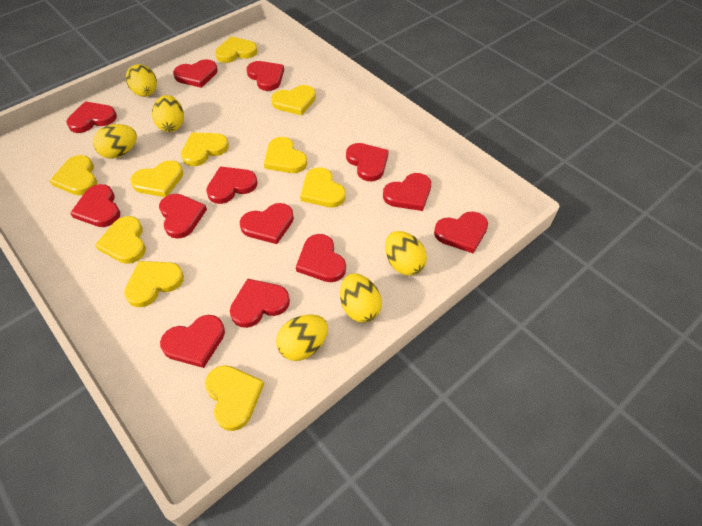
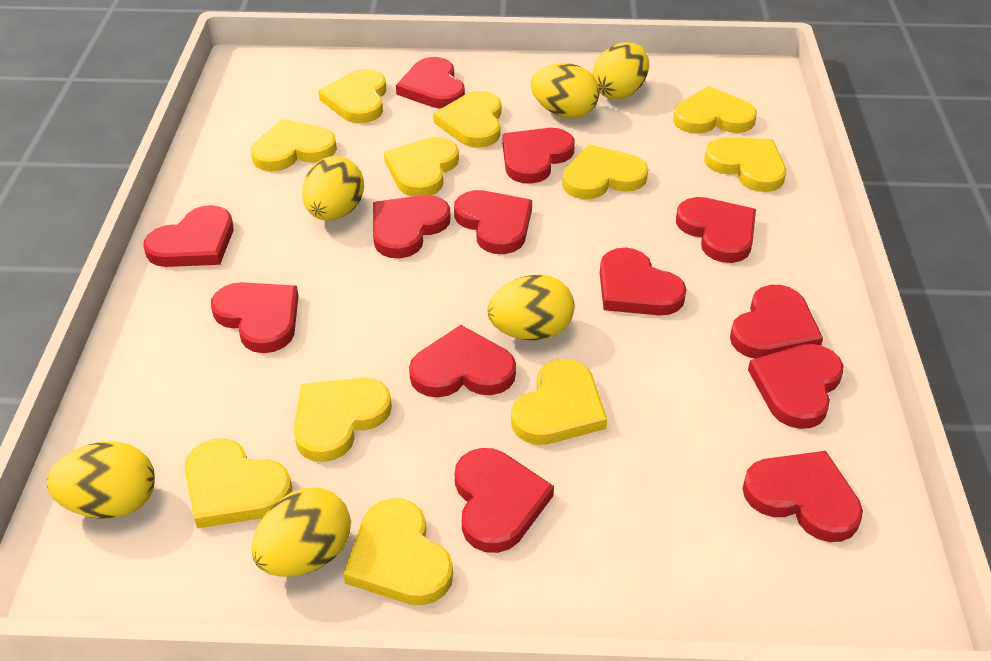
yellow heart: [49,155,97,196] [95,216,146,264] [124,261,184,307] [130,160,183,197] [181,132,229,166] [205,365,264,431] [215,36,257,63] [264,137,307,173] [271,85,316,115] [300,167,346,207] = 10 -> [185,438,292,529] [251,119,337,171] [293,378,392,462] [318,69,387,123] [343,498,453,605] [384,137,459,197] [433,91,501,148] [511,359,607,445] [562,144,648,199] [673,86,757,134] [704,138,786,192] = 11

